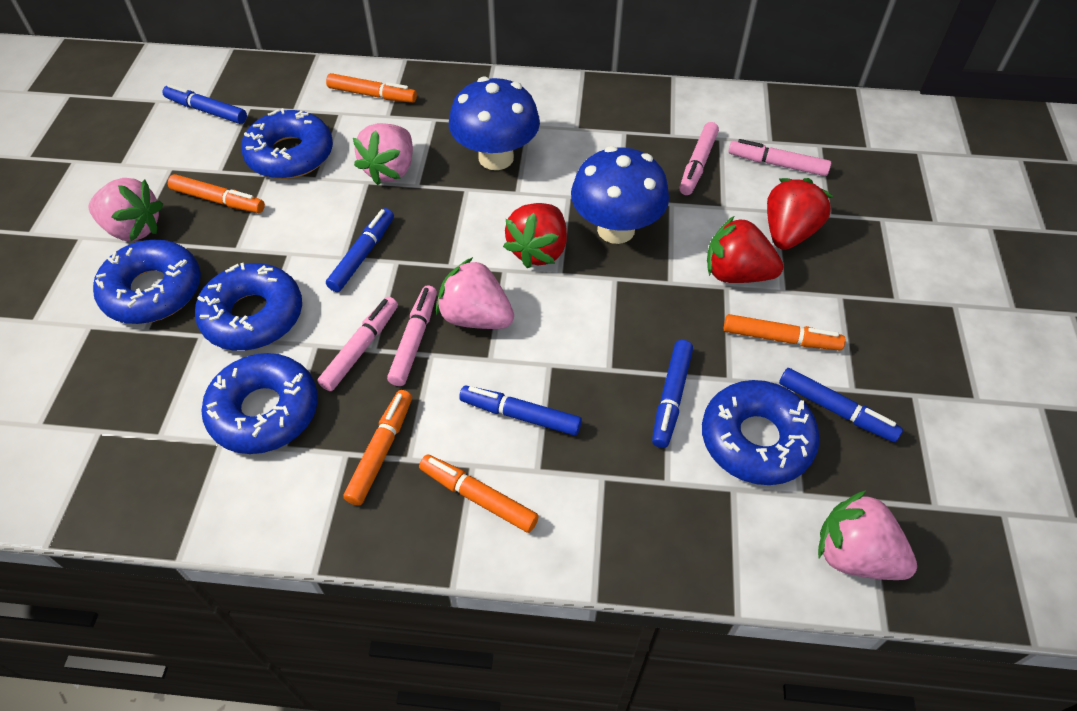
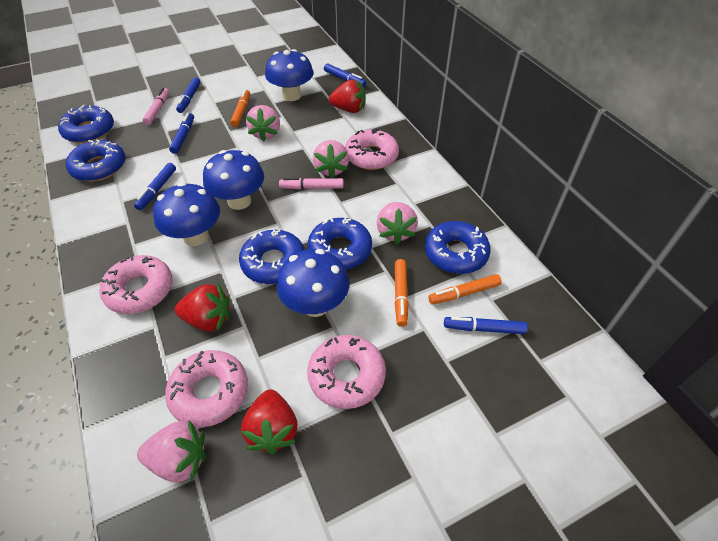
blue mushroom: [449,77,540,170] [571,146,669,244] = 2 -> [153,183,220,246] [203,150,264,210] [265,49,313,101] [277,249,349,317] = 4
orange marker: [168,174,265,213] [326,73,417,103] [343,390,412,506] [419,455,539,533] [724,314,845,351] = 5 -> [230,89,250,127] [395,259,408,327] [429,274,502,305] = 3
pink donut: none = 0 -> [100,255,172,314] [165,350,248,427] [307,335,386,409] [345,129,399,170] = 4
pink marker: [317,297,398,391] [387,285,437,386] [680,122,719,195] [728,139,831,176] = 4 -> [143,88,170,125] [279,178,343,189] = 2

